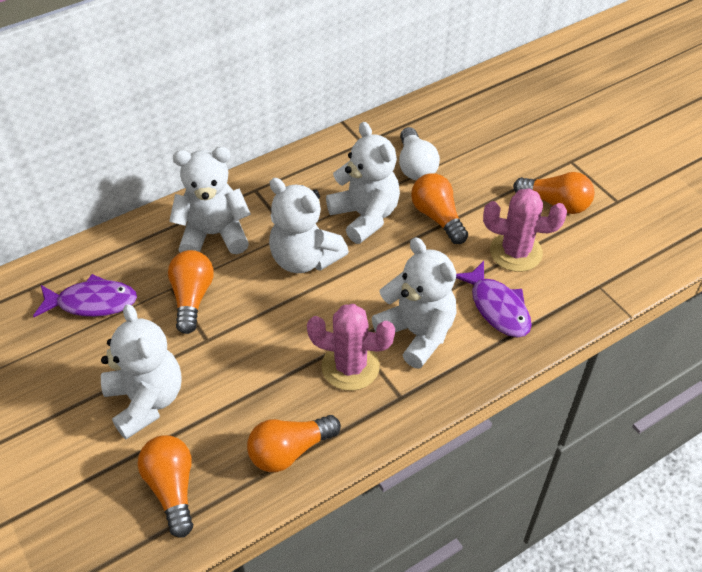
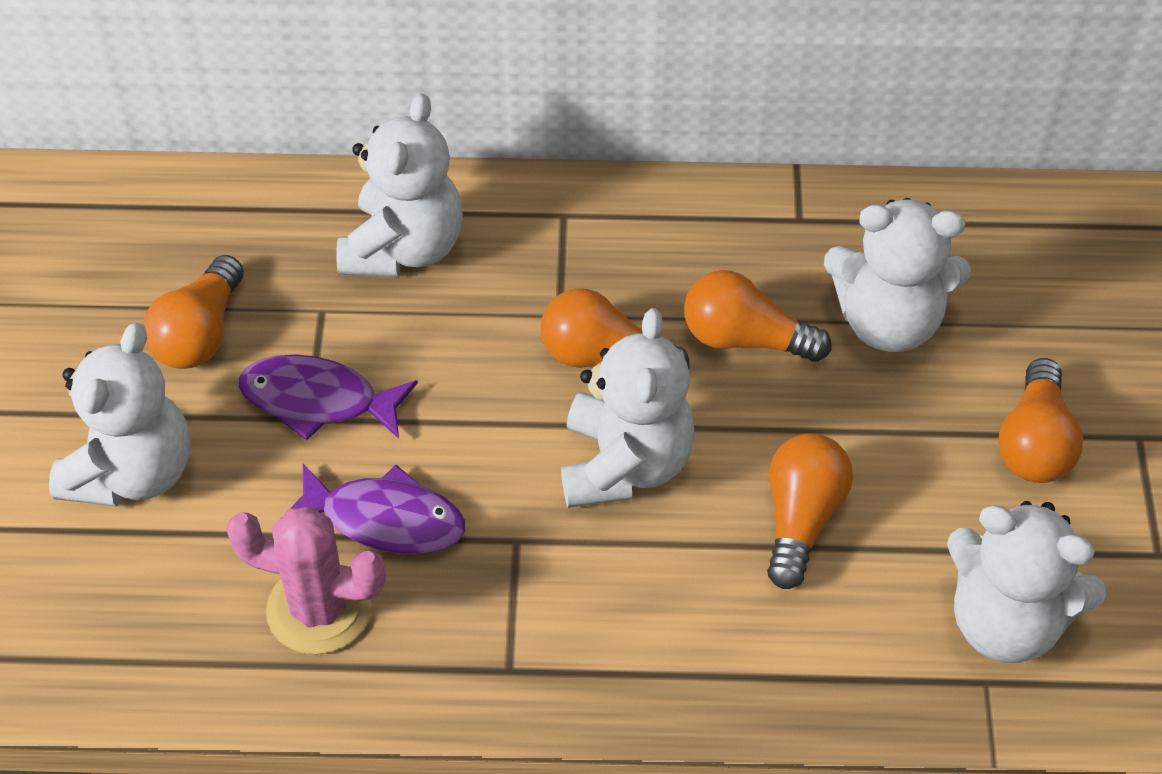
pink cactus: [307,304,395,391] [483,188,567,272] = 2 -> [226,506,386,654] = 1
white light bulb: [399,127,440,180] = 1 -> none = 0

